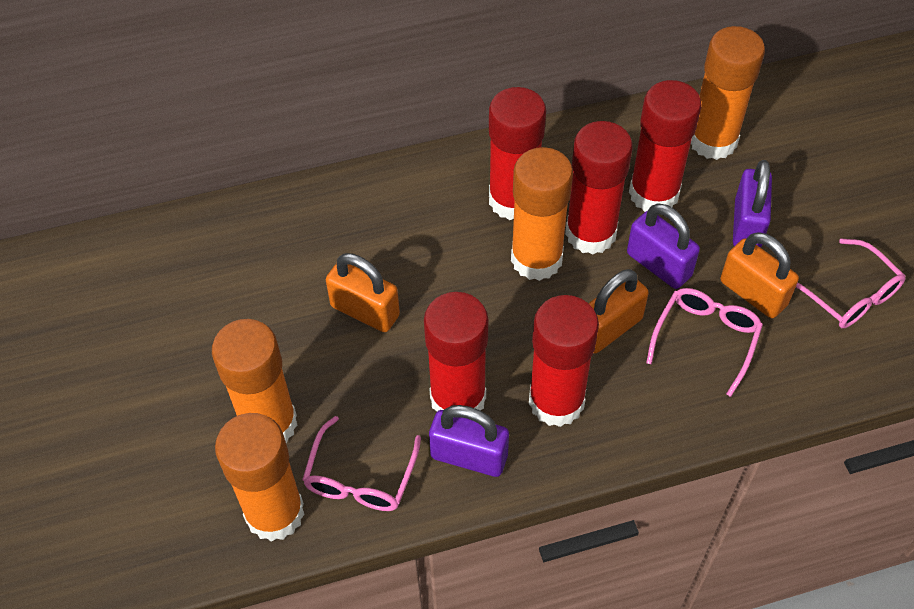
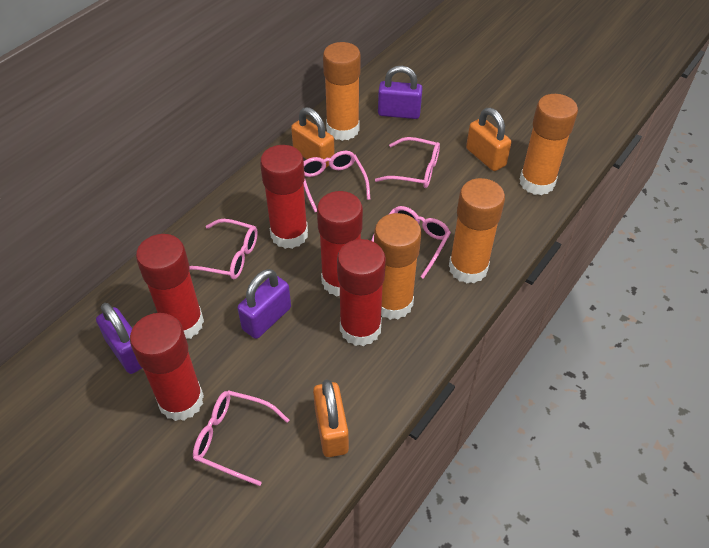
pink glasses: [302,416,421,511] [646,288,763,397] [796,239,906,328] = 3 -> [190,219,258,280] [193,390,289,486] [304,151,370,212] [371,206,451,279] [375,137,440,188] = 5

